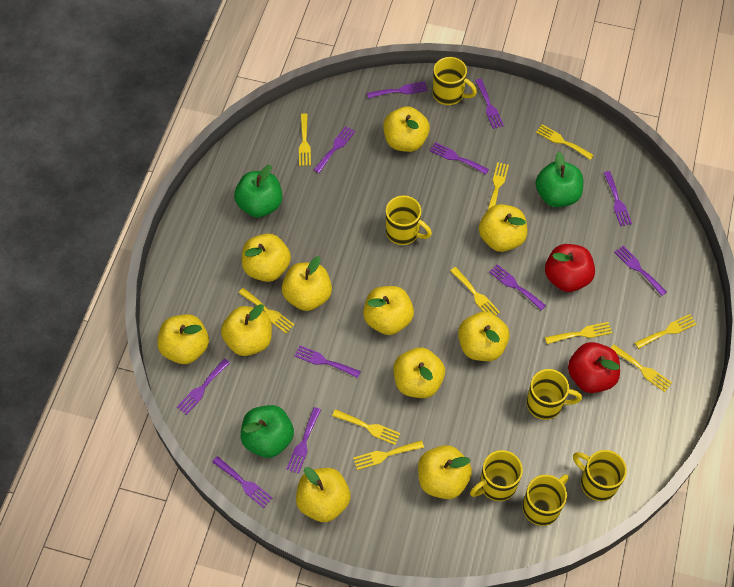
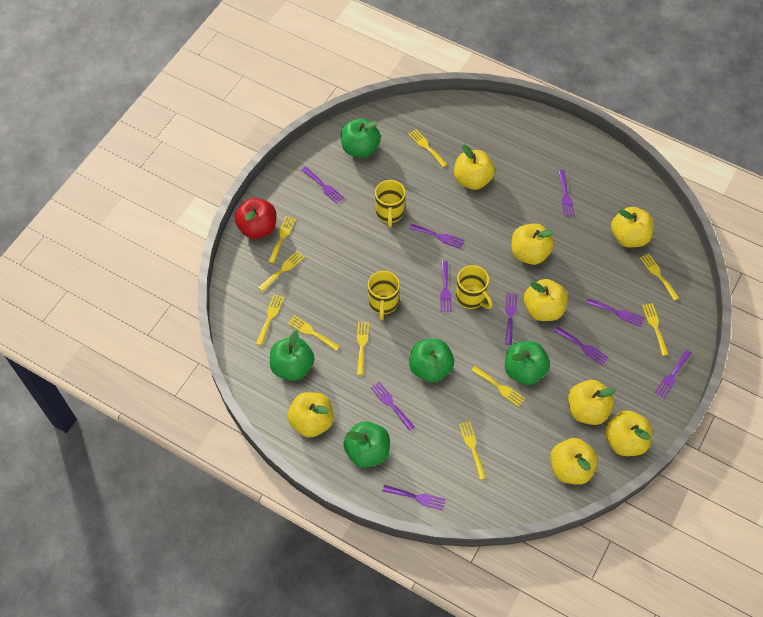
green apple: [234,165,282,218] [241,405,294,458] [536,151,583,207] = 3 -> [270,330,314,381] [341,118,381,158] [343,421,390,468] [409,339,454,383] [505,341,550,385] = 5
purple fork: [177,358,230,415] [212,456,272,508] [286,407,321,474] [294,345,361,378] [314,126,355,173] [367,81,428,99] [430,142,489,174] [475,79,504,129] [489,264,546,310] [604,171,632,226] [614,246,667,296] = 11 -> [302,167,344,204] [371,382,415,431] [382,485,446,511] [409,224,465,249] [440,261,452,312] [505,293,517,345] [554,326,609,365] [558,170,575,217] [587,299,644,327] [655,350,691,399] = 10
red apple: [545,244,595,292] [568,342,620,393] = 2 -> [235,198,276,239] = 1
yellow apple: [157,314,209,364] [221,304,272,356] [242,234,291,282] [282,256,332,311] [296,467,351,522] [363,286,414,335] [383,106,430,152] [393,347,445,398] [418,445,472,499] [458,311,510,361] [479,204,527,252] = 11 -> [288,392,334,437] [454,145,495,190] [511,223,554,265] [524,279,568,321] [550,438,598,485] [568,380,616,425] [605,410,652,456] [611,207,654,248] = 8
yellow mug: [386,196,432,245] [433,57,477,105] [470,450,523,501] [523,474,569,526] [526,369,582,420] [573,450,627,501] = 6 -> [368,271,400,320] [375,180,406,227] [456,265,493,309] = 3

